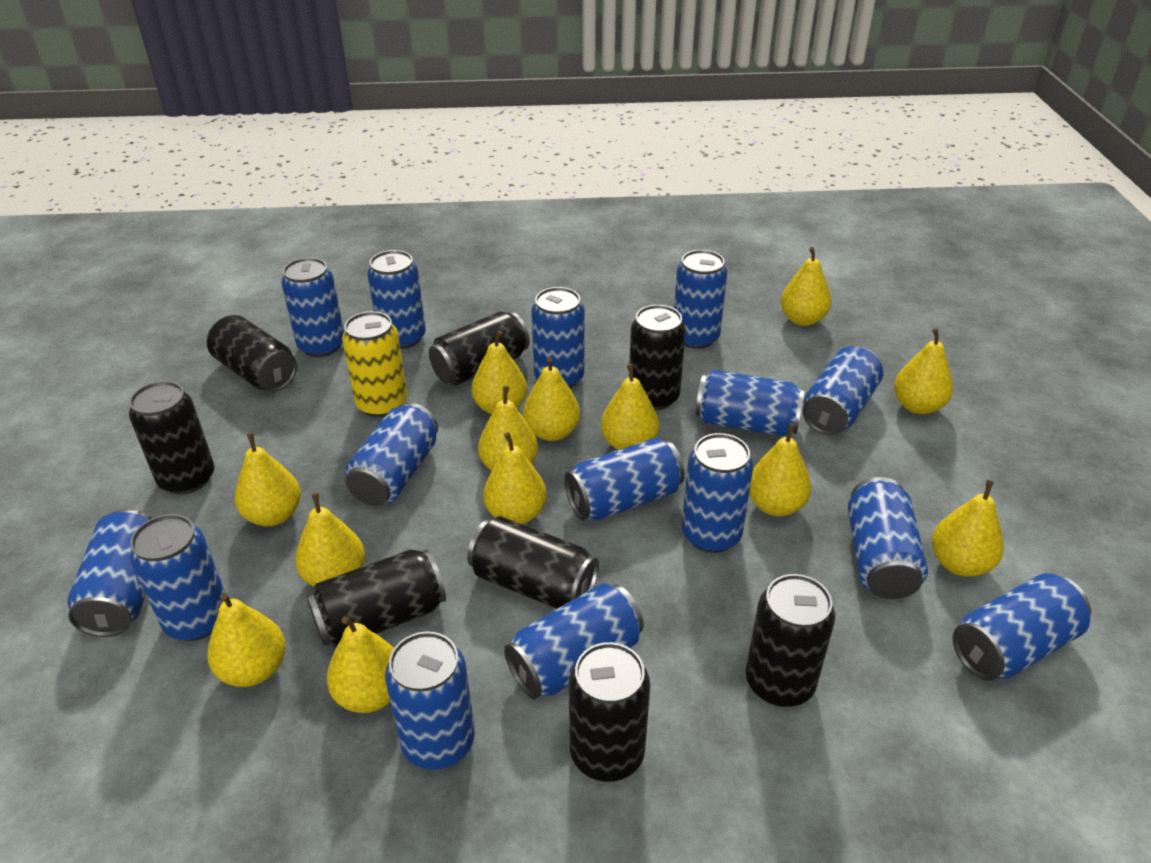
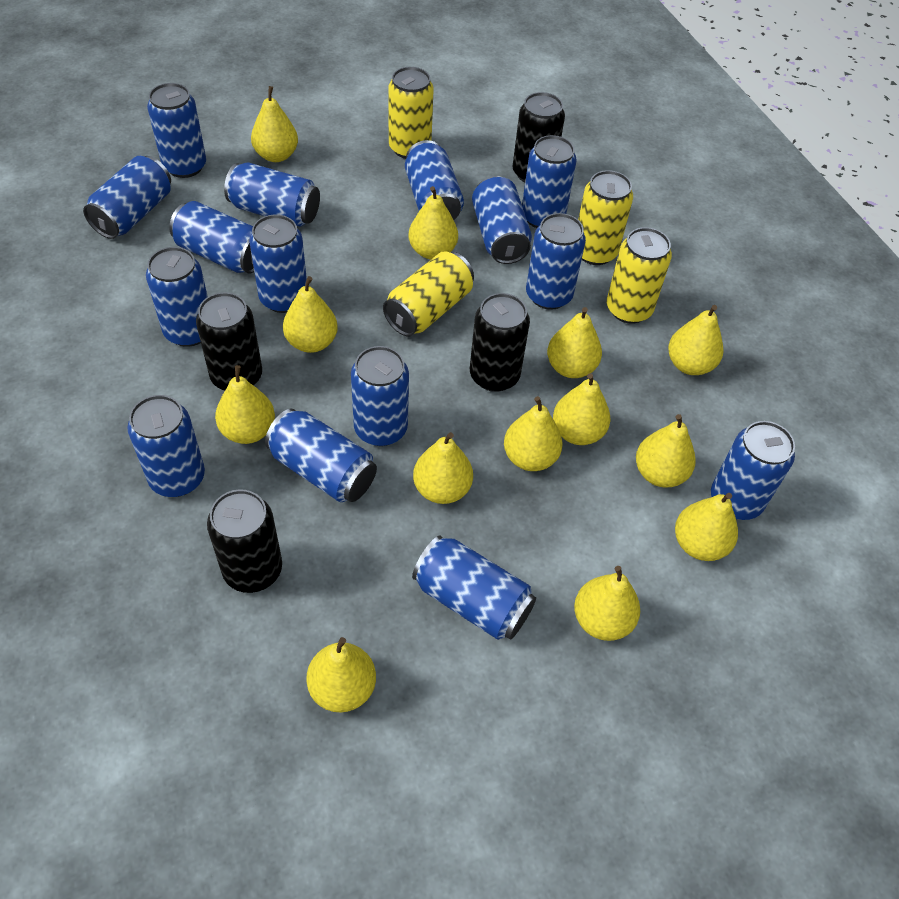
black can: [129,381,214,495] [207,315,297,392] [306,549,446,648] [429,311,530,385] [467,516,599,609] [569,642,650,782] [629,305,686,410] [746,574,835,707] = 8 -> [196,292,262,391] [207,489,282,593] [470,293,530,392] [512,92,565,182] = 4
yellow can: [342,311,407,417] = 1 -> [383,251,474,336] [388,67,434,159] [578,170,633,265] [607,227,672,324] = 4

